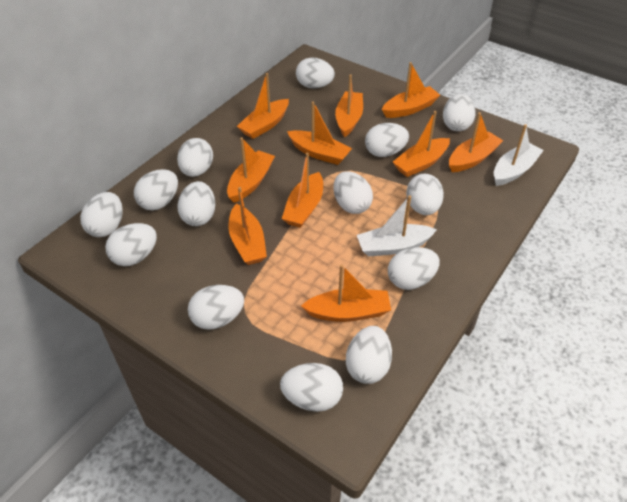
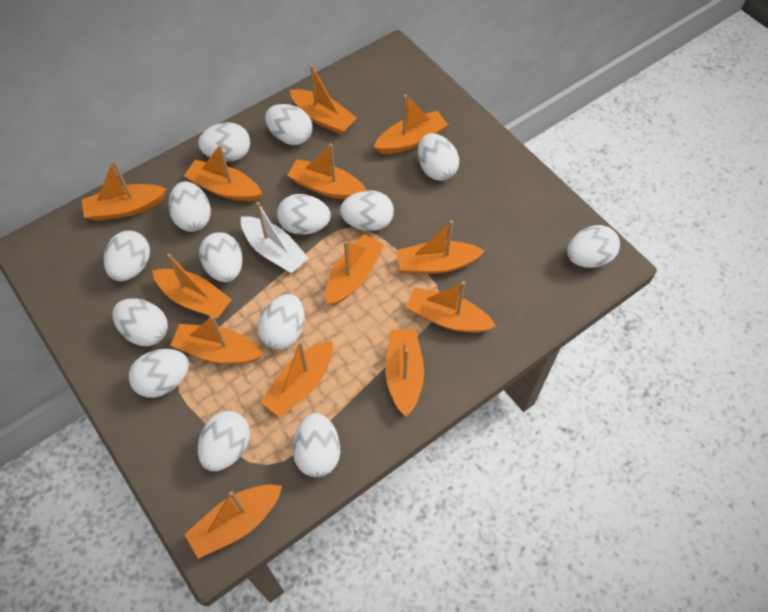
orange boat: [227,137,275,203] [229,187,267,265] [237,73,289,139] [282,153,323,228] [287,101,352,165] [301,264,391,322] [335,74,363,138] [382,62,440,118] [393,111,450,177] [449,112,503,172] = 10 -> [81,160,167,221] [152,254,232,319] [170,315,263,364] [184,145,262,201] [184,484,282,559] [260,341,333,418] [287,143,367,199] [290,65,357,135] [326,234,384,305] [374,95,448,154] [385,329,424,417] [397,220,484,274] [406,281,496,333] = 13
white boat: [357,195,437,257] [494,124,544,186] = 2 -> [241,202,308,273] = 1

